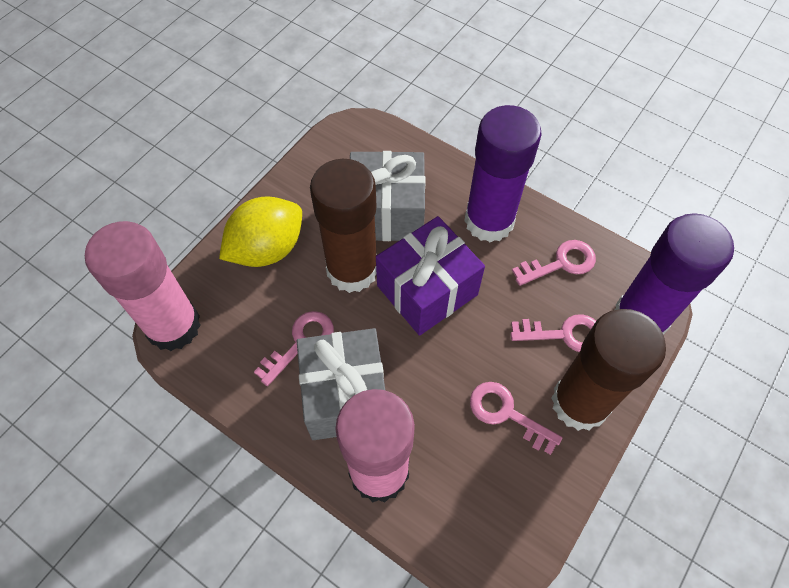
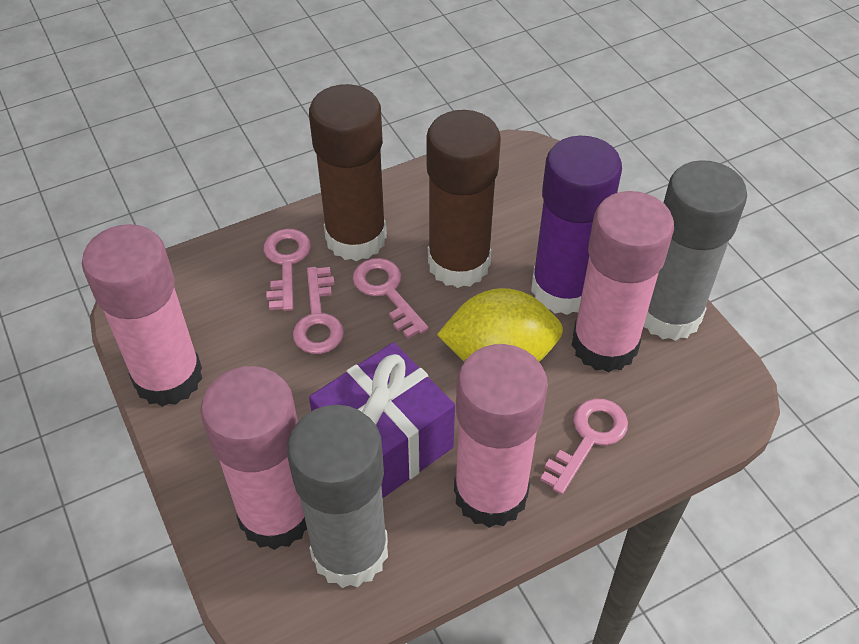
grey gift: [297,328,386,440] [350,151,426,241] = 2 -> none = 0
grey glue stick: none = 0 -> [287,405,388,588] [643,160,747,341] = 2
pink glue stick: [85,221,201,351] [336,389,415,503] = 2 -> [82,224,202,407] [200,366,307,550] [454,344,548,528] [571,191,674,372] = 4
purple glue stick: [464,105,542,243] [615,213,734,335] = 2 -> [531,136,622,315] = 1

